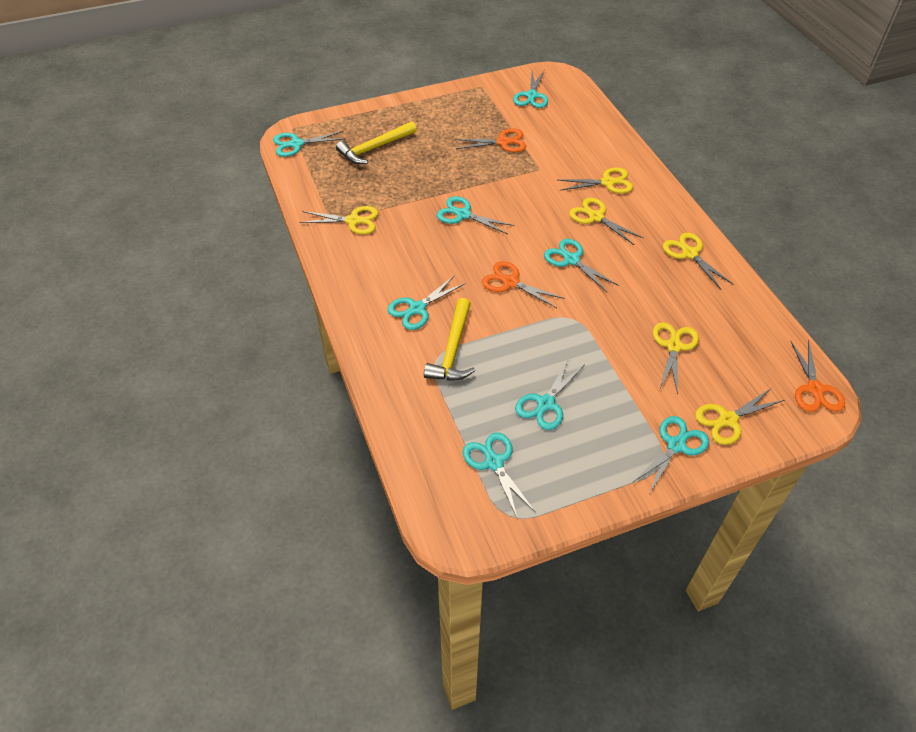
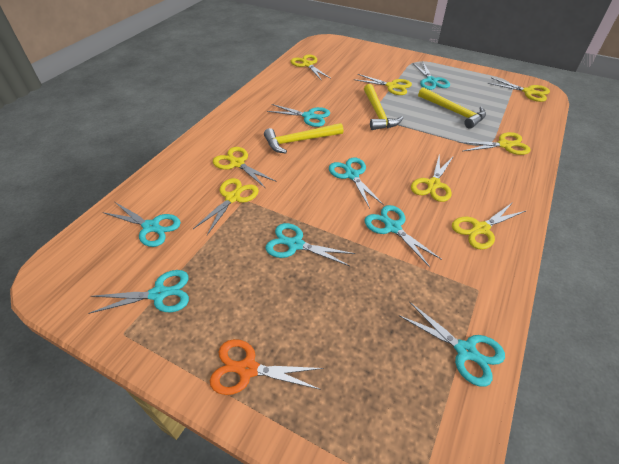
orange scissors: [454,128,526,152] [482,261,565,308] [790,339,845,412] = 3 -> [210,339,324,395] = 1
yellow hammer: [336,121,417,164] [424,298,475,380] = 2 -> [264,123,344,154] [364,84,403,130] [418,87,486,129] = 3
yellow scissors: [299,206,378,234] [558,167,633,194] [569,198,643,245] [653,322,699,395] [663,233,734,289] [695,388,785,445] = 6 -> [193,178,259,235] [213,147,275,188] [291,54,331,80] [354,74,412,95] [411,153,453,202] [452,202,526,250] [458,132,530,155] [487,78,550,102] = 8

